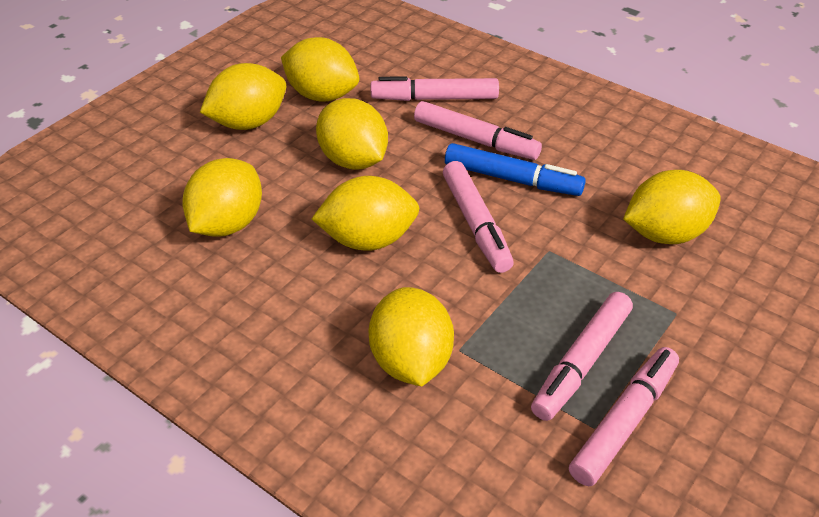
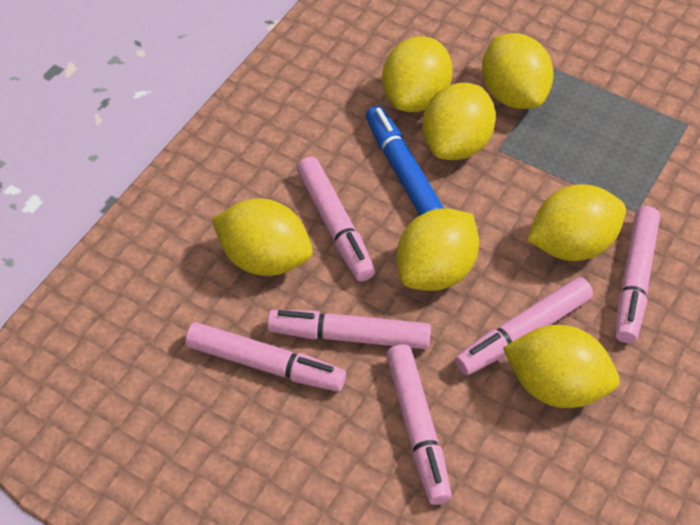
pink marker: [371,76,499,101] [414,101,542,160] [443,161,514,273] [531,292,633,421] [569,347,679,486] = 5 -> [185,322,346,392] [267,310,431,349] [297,156,375,282] [386,344,452,505] [455,277,593,375] [615,206,660,343] = 6

